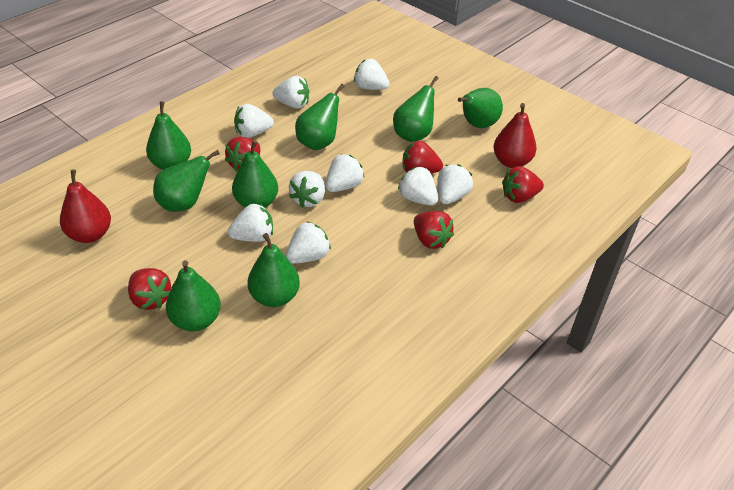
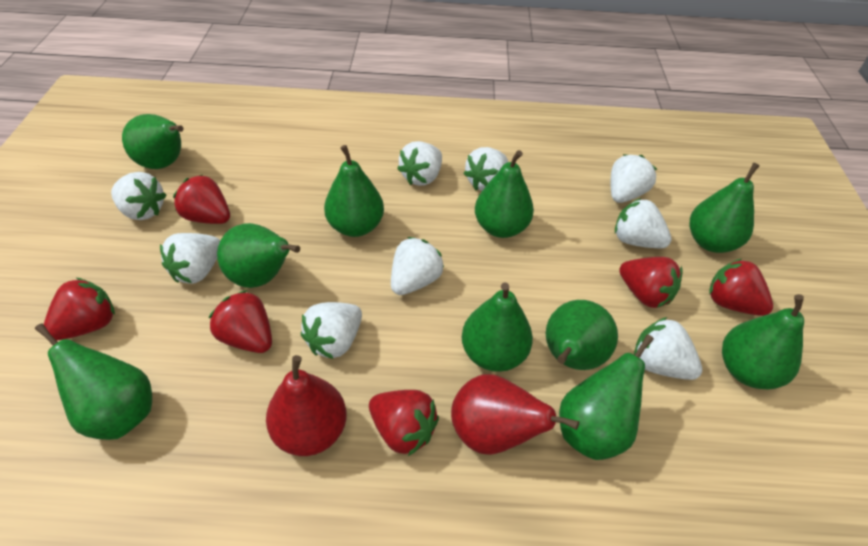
green pear: [146,101,191,170] [153,150,220,212] [166,260,221,331] [232,140,278,208] [247,233,300,307] [295,84,345,150] [393,76,439,142] [458,88,503,128] = 8 -> [35,323,152,440] [122,114,184,169] [217,223,300,288] [324,145,384,237] [462,282,533,372] [475,150,534,238] [546,300,618,370] [559,334,654,460] [690,163,760,253] [722,294,804,390] = 10
red strawberry: [128,268,171,310] [225,137,260,172] [403,141,443,174] [414,211,454,249] [502,166,544,203] = 5 -> [44,278,115,341] [173,175,230,224] [209,290,272,353] [369,390,439,456] [619,257,683,308] [709,259,773,316] = 6

